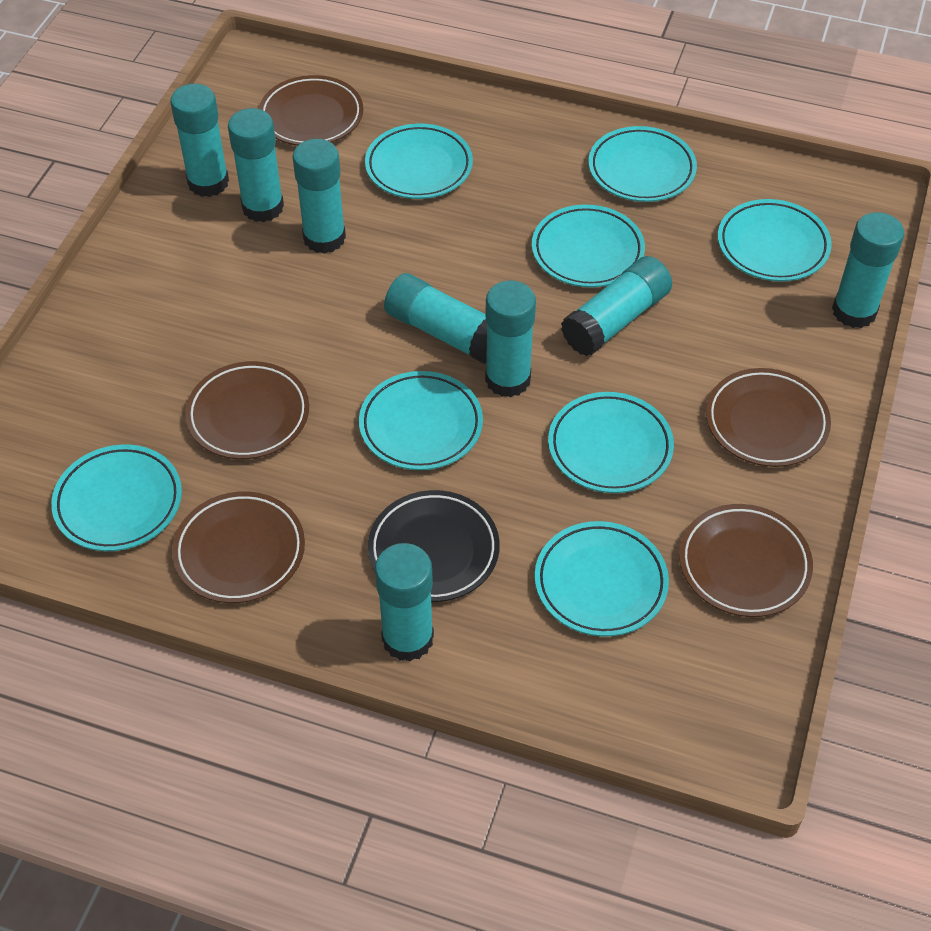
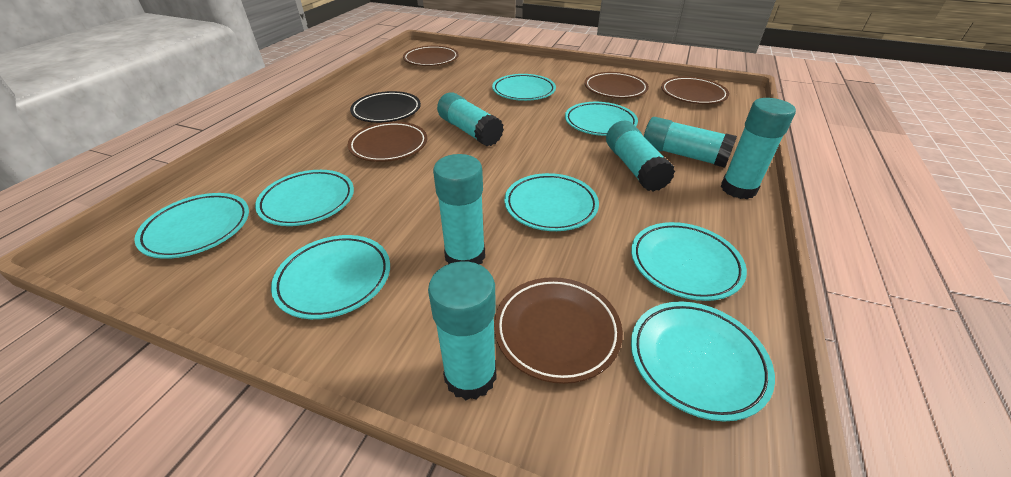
turquoise glue stick: [170,84,229,197] [228,108,284,222] [293,139,346,254] [375,543,434,662] [384,273,487,364] [485,280,536,398] [561,256,672,356] [832,212,904,328] = 8 -> [428,261,497,400] [433,154,485,264] [437,92,504,146] [606,121,675,192] [644,117,737,168] [721,98,796,199] = 6

